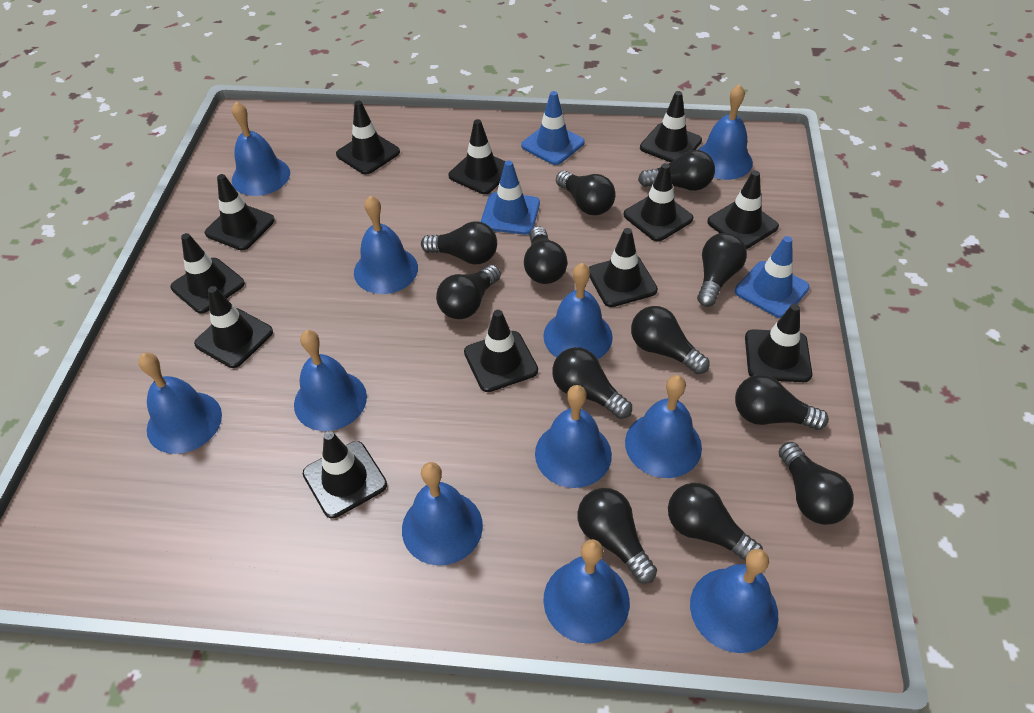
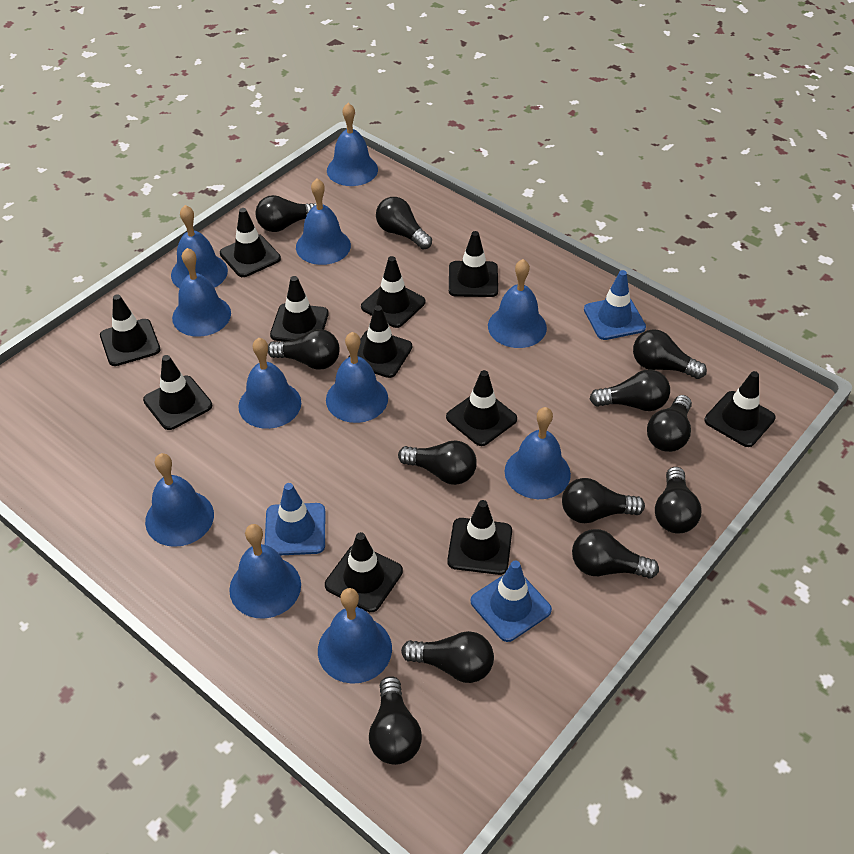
black traffic cone: [171,233,245,313] [194,286,273,368] [205,174,275,251] [303,431,387,519] [336,101,400,175] [448,119,506,194] [464,310,538,392] [589,228,658,307] [624,163,693,241] [640,91,702,162] [707,171,779,249] [745,304,812,382] = 12 -> [100,294,160,366] [143,355,212,430] [220,208,281,277] [270,276,329,342] [325,532,403,612] [348,306,412,378] [361,256,425,328] [446,370,517,446] [447,500,512,575] [449,231,498,297] [704,371,776,447] = 11

